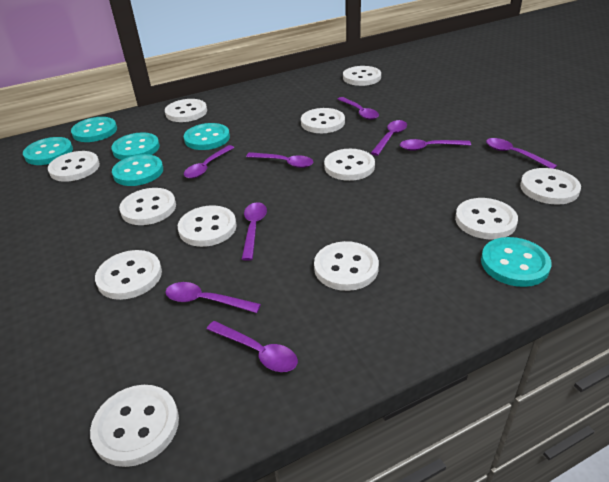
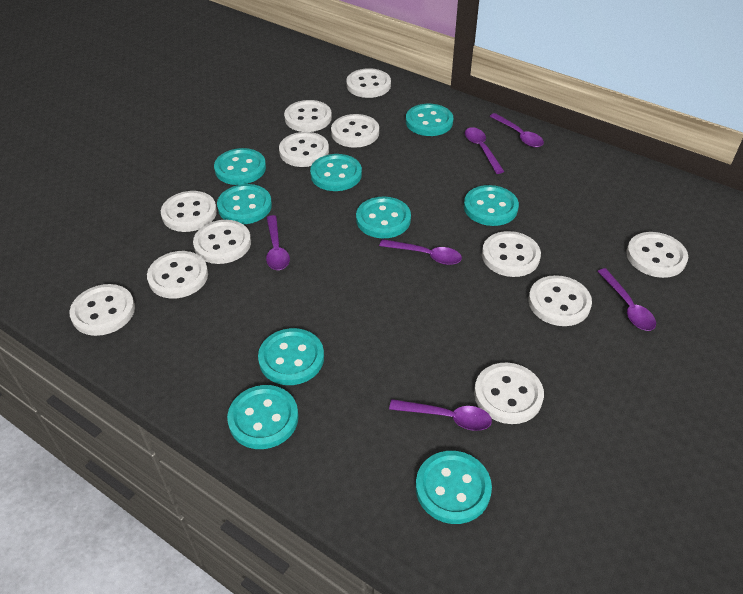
purple spoon: [165,282,261,313] [184,145,235,179] [207,321,298,372] [242,202,267,261] [246,152,313,168] [337,97,379,120] [371,120,407,156] [400,139,471,151] [486,138,557,169] = 9 -> [266,215,290,270] [379,239,462,265] [389,399,492,431] [465,127,504,174] [489,113,544,147] [597,268,656,331] = 6
turquoise button: [23,137,73,165] [71,117,117,142] [111,132,160,160] [112,154,163,186] [184,123,230,150] [481,237,552,287] = 6 -> [214,148,266,185] [217,184,272,224] [227,385,299,449] [258,328,324,385] [310,154,362,191] [356,197,411,238] [406,104,453,136] [416,451,492,524] [464,185,519,226] = 9

